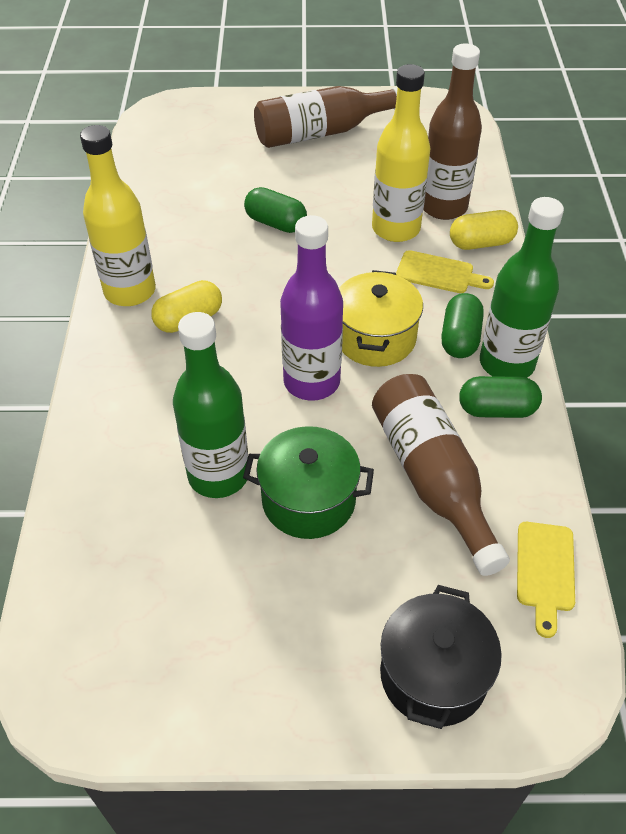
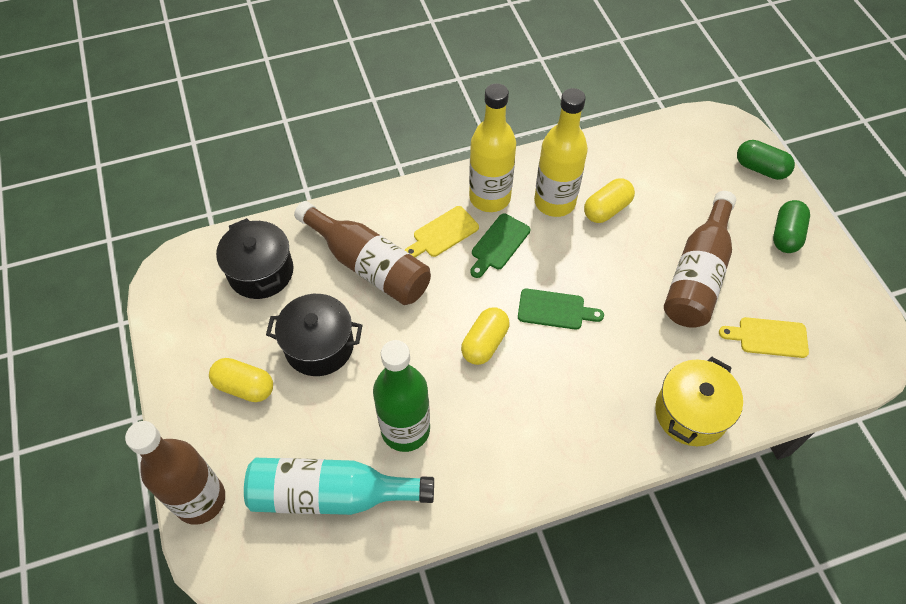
black pot: [380,585,502,729] = 1 -> [216,218,294,299] [266,294,362,376] = 2
green bottle: [173,312,248,498] [480,197,564,378] = 2 -> [373,340,430,452] = 1
green capsule: [244,187,307,233] [441,293,484,358] [459,376,542,418] = 3 -> [737,140,795,180] [773,200,810,253] = 2
green cutting board: none = 0 -> [470,214,530,278] [518,289,604,330] = 2
green pot: [243,426,374,539] = 1 -> none = 0
purple bottle: [280,215,343,401] = 1 -> none = 0
turquoise bottle: none = 0 -> [244,458,434,515] = 1
yellow capsule: [151,280,222,333] [450,210,518,250] = 2 -> [209,358,273,402] [461,307,509,365] [584,178,635,223] = 3

